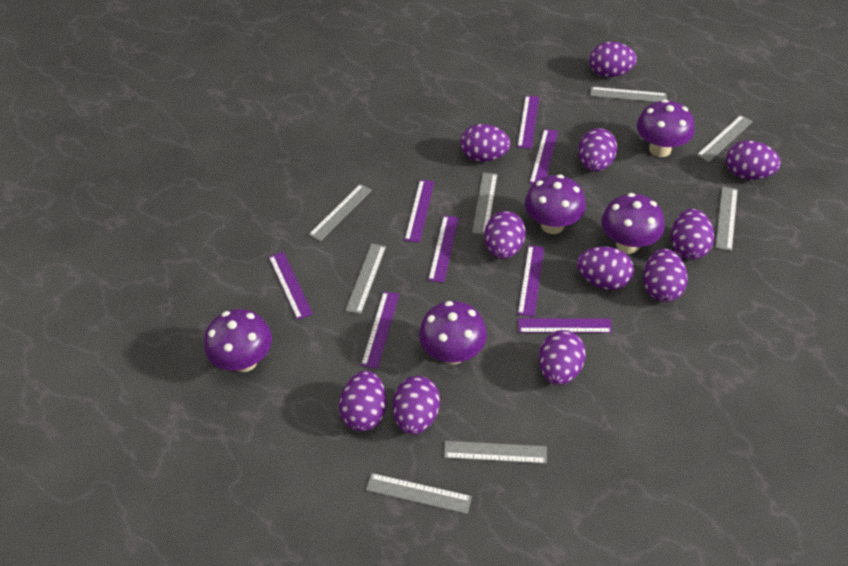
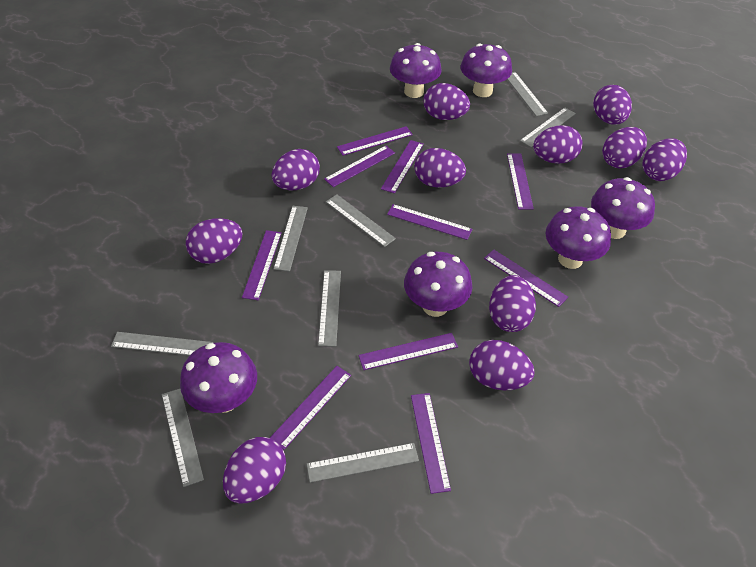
purple mushroom: [204,309,272,372] [419,301,487,365] [525,174,586,234] [602,193,665,254] [637,99,694,157] = 5 -> [180,342,257,413] [390,43,442,98] [404,252,472,317] [460,43,512,97] [546,206,611,269] [591,177,655,239] = 6
purple ruler: [269,252,313,320] [361,292,399,369] [405,180,434,243] [428,215,459,283] [517,96,539,149] [518,245,544,317] [518,318,612,333] [529,129,558,184] = 8 -> [242,230,282,300] [270,366,351,450] [324,146,395,187] [337,126,413,156] [359,333,458,370] [381,140,424,193] [387,204,472,240] [411,393,451,494] [484,249,568,307] [507,153,534,210] = 10

